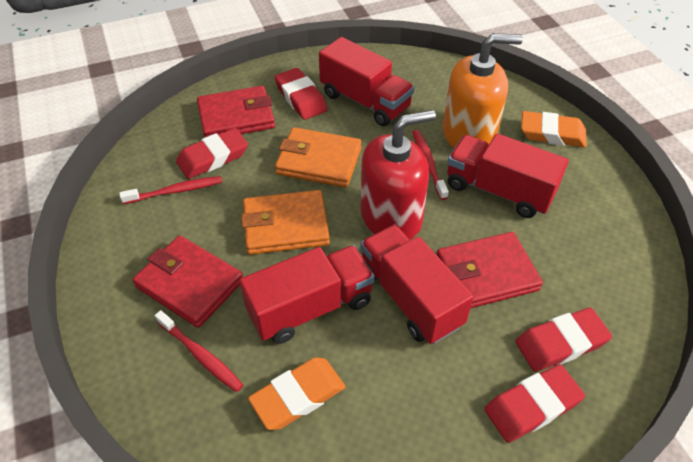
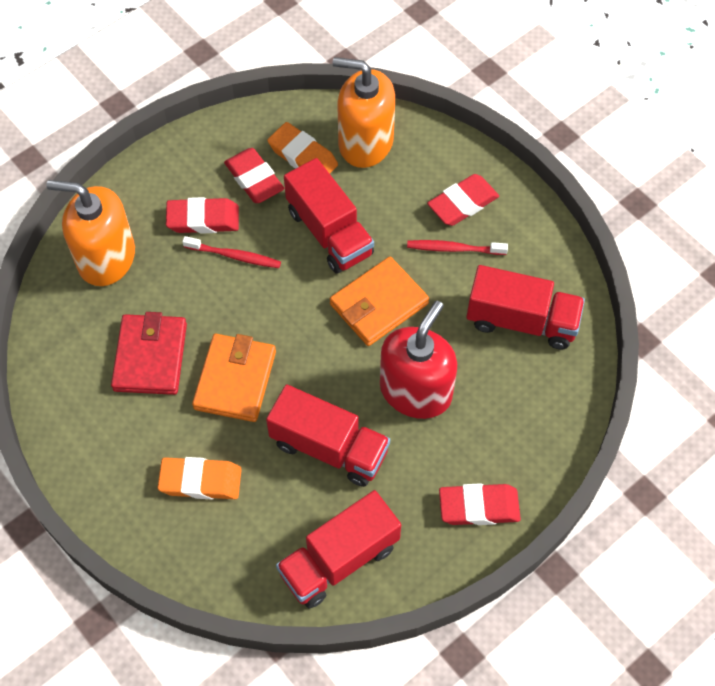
orange soap dispenser: [443,33,523,148] = 1 -> [46,180,135,286] [333,57,395,168] = 2
red toothbrush: [119,176,222,204] [155,310,243,392] [412,130,449,200] = 3 -> [182,236,281,268] [407,240,508,255] = 2
red wallet: [132,235,243,328] [197,86,275,138] [437,232,543,308] = 3 -> [111,312,187,395] = 1

